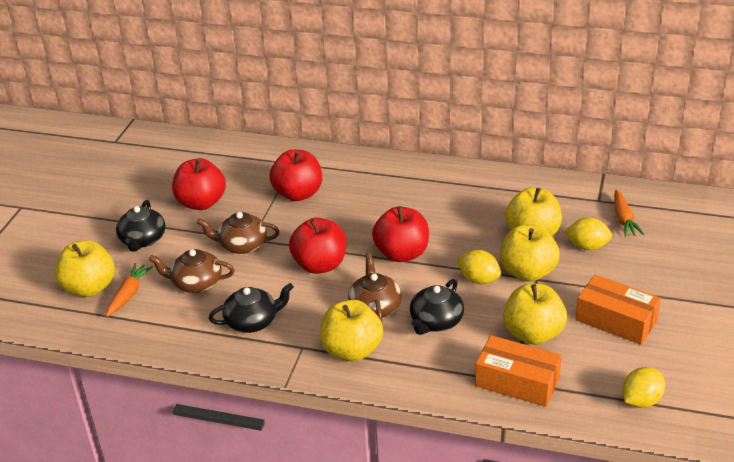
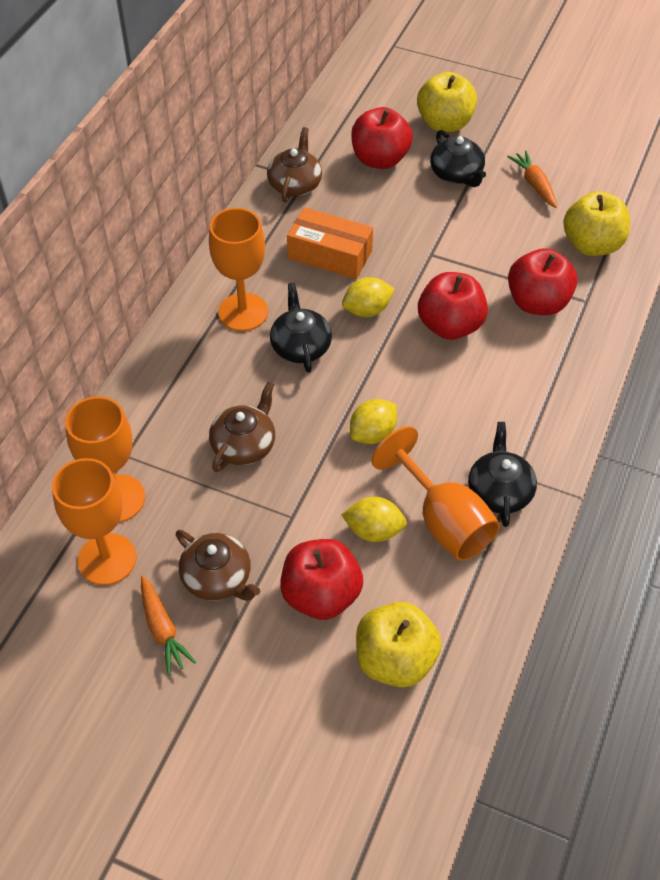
orange box: [475,335,562,407] [576,275,661,345] = 2 -> [287,207,373,279] = 1
orange goblet: none = 0 -> [52,458,136,585] [65,396,145,523] [209,208,268,331] [372,426,500,561] = 4
yellow apple: [54,240,115,297] [320,300,383,362] [500,224,560,282] [503,284,567,345] [505,188,562,236] = 5 -> [356,602,442,687] [417,72,477,132] [563,191,630,256] = 3

